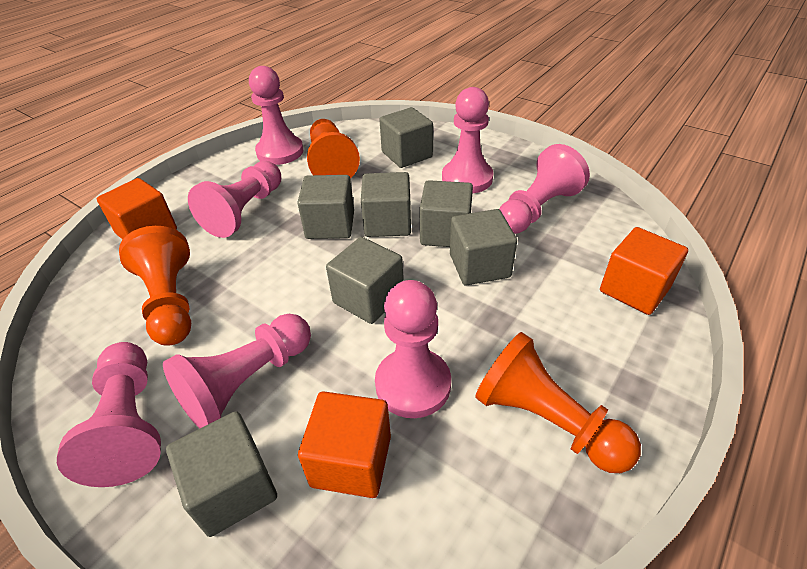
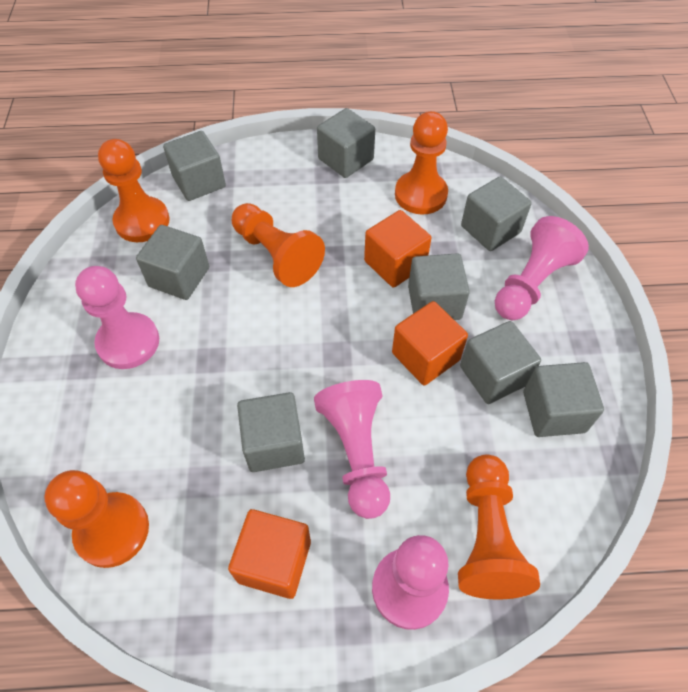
grey cube: [166,412,277,537] [298,175,354,239] [326,237,403,324] [361,172,411,237] [379,107,433,168] [420,180,473,247] [450,209,517,285] = 7 -> [136,225,209,300] [163,131,226,201] [237,392,305,472] [317,108,375,178] [408,253,470,320] [460,321,541,404] [461,176,532,251] [523,362,604,437] = 8
orange pawn: [119,226,191,346] [307,119,360,179] [475,332,641,473] = 3 -> [44,470,149,568] [98,139,170,242] [232,203,325,287] [395,111,448,215] [458,455,540,600] = 5
pink pawn: [57,342,161,487] [163,314,311,428] [188,161,281,238] [249,66,304,165] [375,280,451,418] [442,87,493,194] [499,144,590,234] = 7 -> [75,266,159,369] [314,380,390,519] [372,535,449,630] [495,216,589,320] = 4

